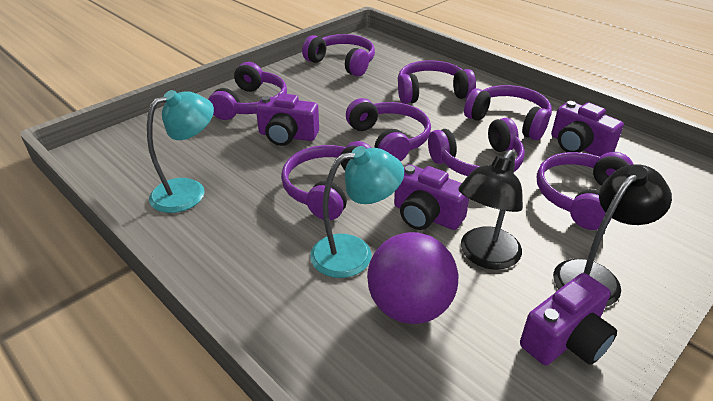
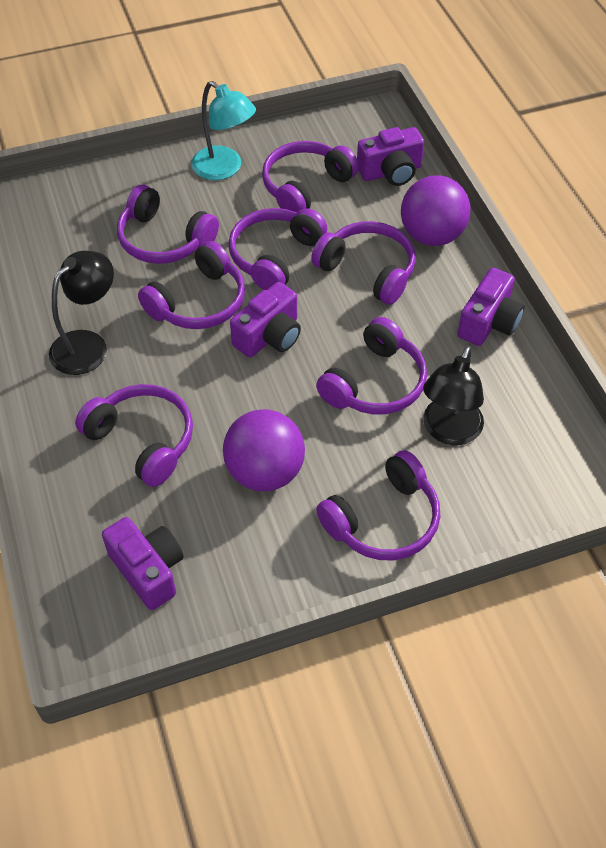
purple ball: [367,232,458,324] = 1 -> [223,409,305,491] [401,175,471,246] = 2
turquoise lamp: [147,90,214,213] [310,146,404,278] = 2 -> [191,81,256,180] = 1

